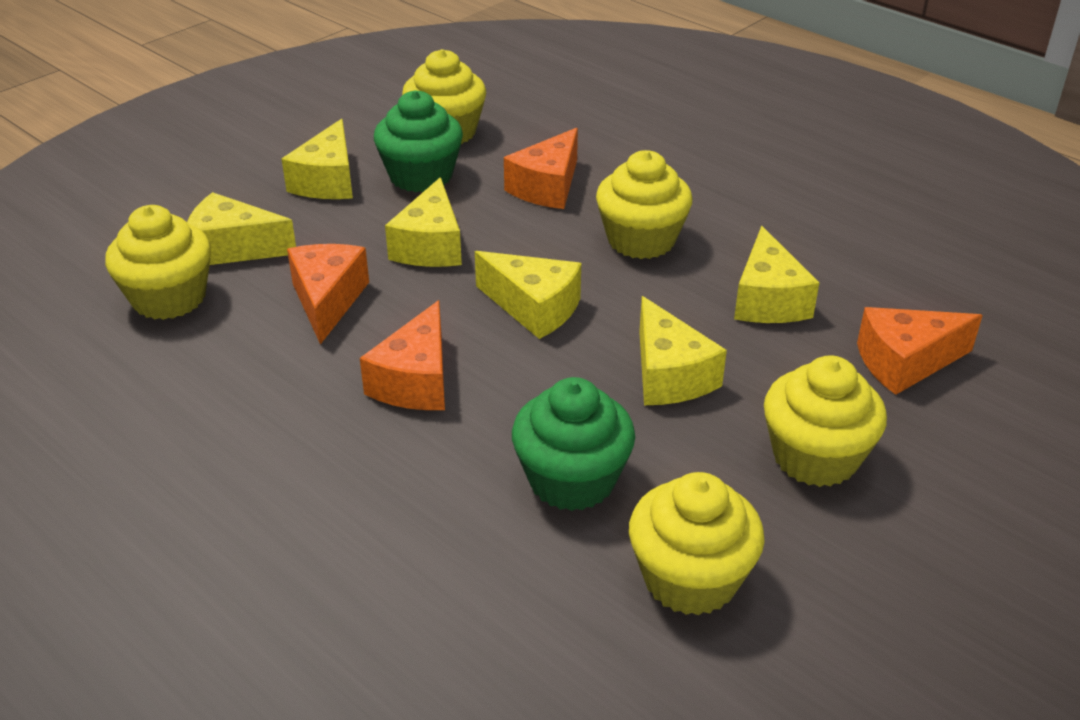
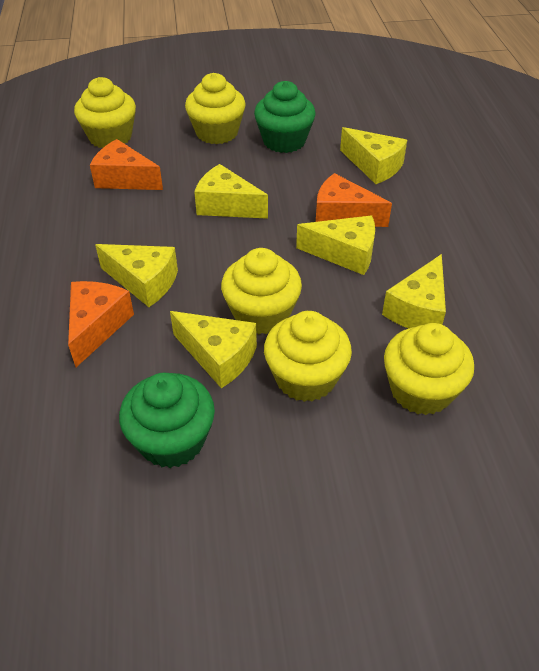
orange cheese: [287,244,369,345] [360,300,445,410] [504,128,578,209] [857,307,983,395] = 4 -> [68,281,134,367] [90,139,163,190] [316,173,392,227] = 3

